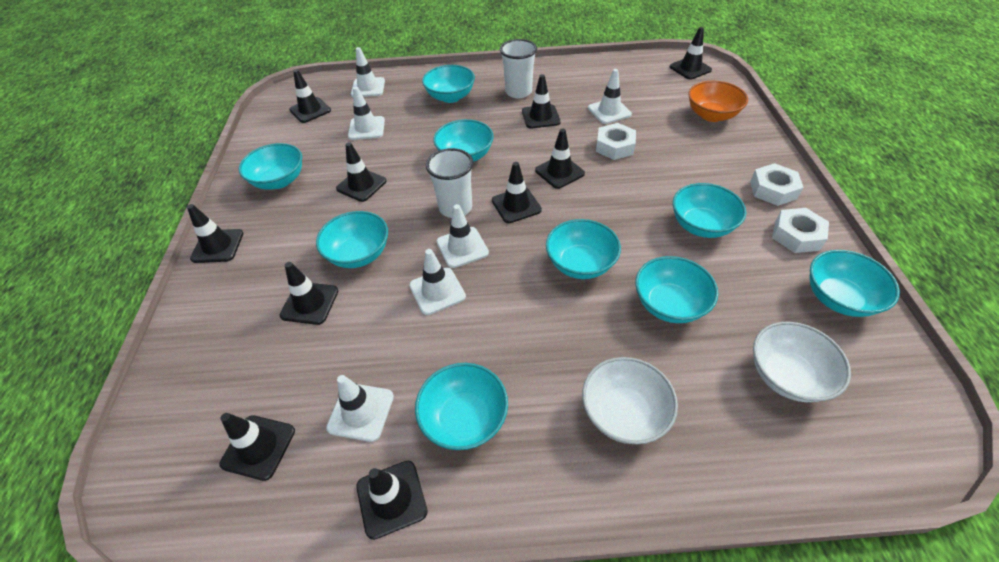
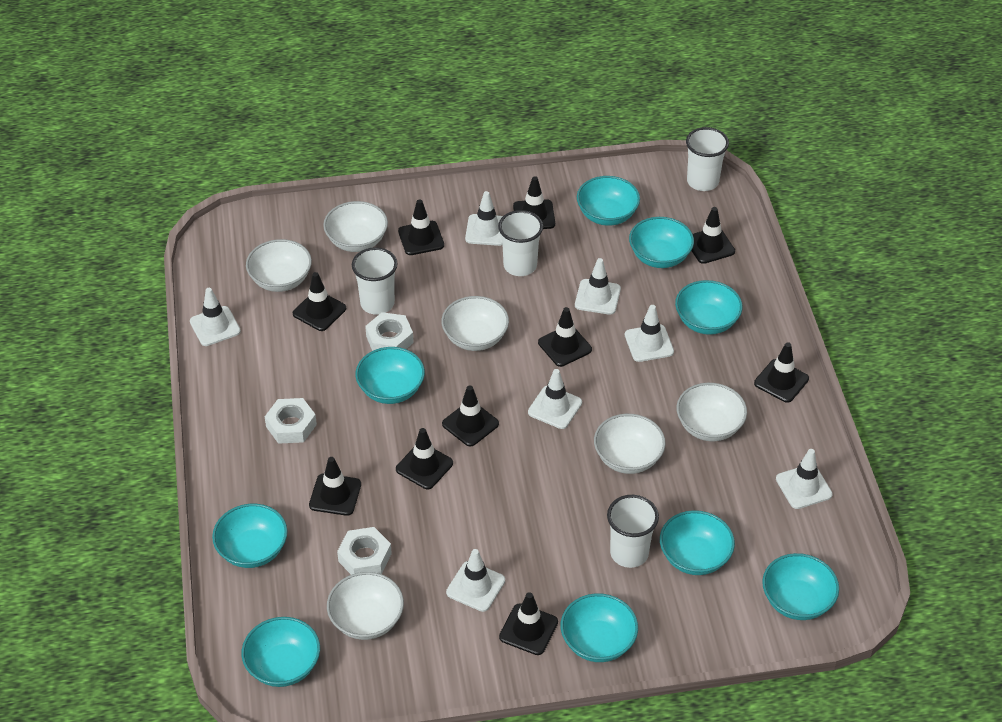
orange bowl: [688,81,748,122] = 1 -> none = 0
white bowl: [582,357,678,444] [753,322,851,402] = 2 -> [246,239,312,292] [323,201,388,252] [327,572,404,640] [441,296,509,351] [594,414,666,474] [676,383,747,441] = 6
white cup: [426,148,473,218] [500,39,537,98] = 2 -> [352,247,398,315] [498,210,543,276] [607,495,659,568] [686,127,729,191] = 4
white traffic cone: [326,375,394,442] [348,87,385,140] [351,47,385,97] [409,249,466,315] [437,204,489,268] [588,69,632,124] = 6 -> [190,288,241,346] [446,549,505,612] [465,191,503,246] [528,369,582,429] [575,258,621,315] [625,305,674,362] [776,449,833,509] = 7

